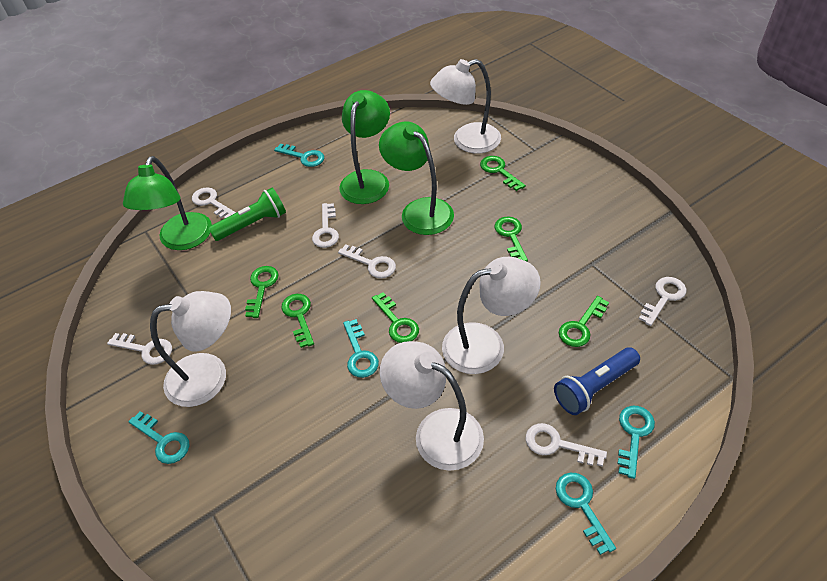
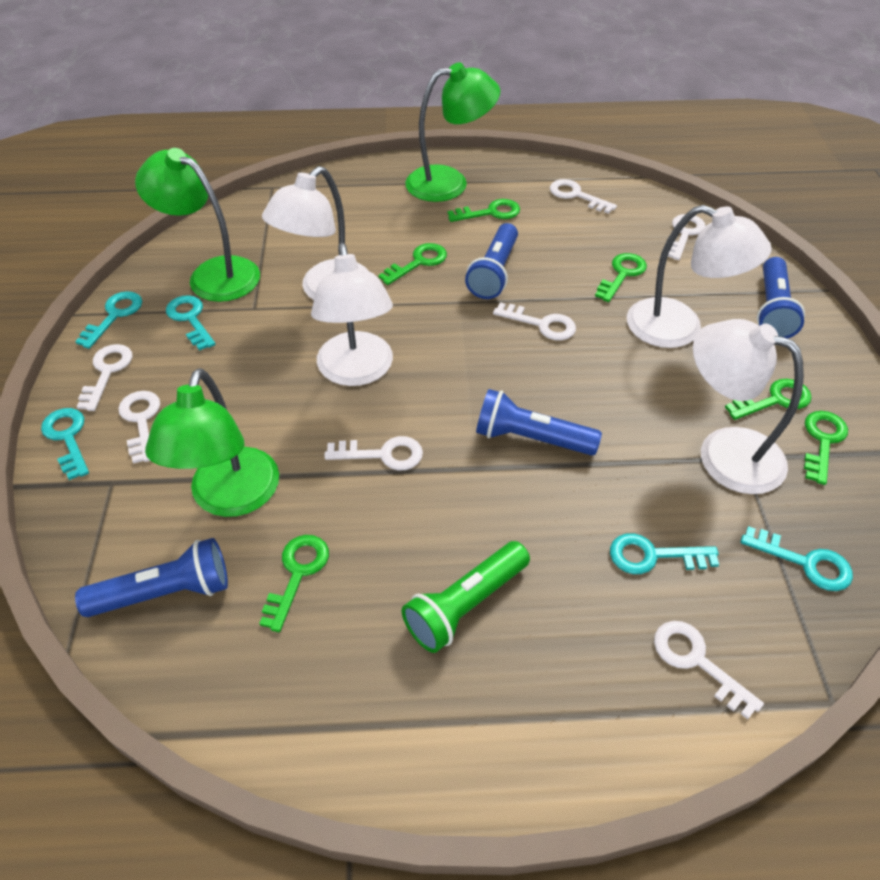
blue flashlight: [554,347,640,415] = 1 -> [75,538,228,617] [465,223,518,299] [476,389,602,456] [757,257,805,339] = 4
white key: [107,333,172,365] [192,187,236,219] [312,203,339,248] [338,244,396,278] [526,423,607,467] [639,277,686,326] = 6 -> [77,344,133,411] [118,391,160,464] [324,436,423,470] [493,302,576,340] [550,179,617,214] [654,621,764,719] [668,214,705,260] = 7

